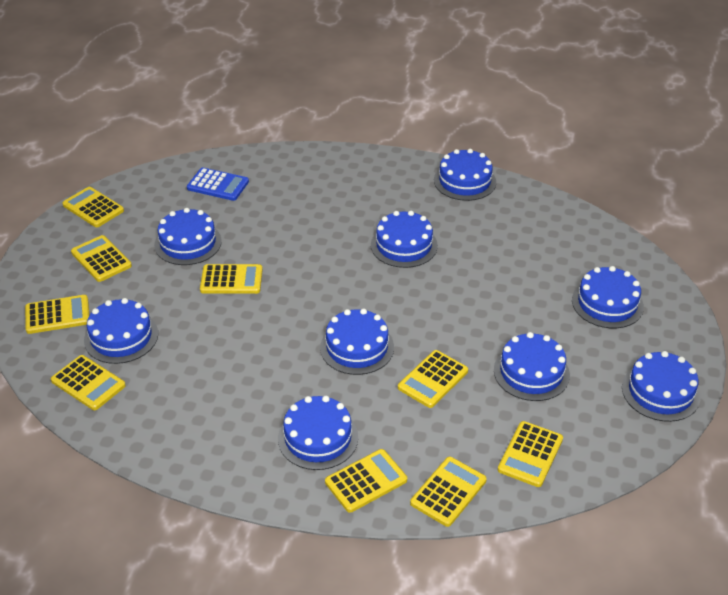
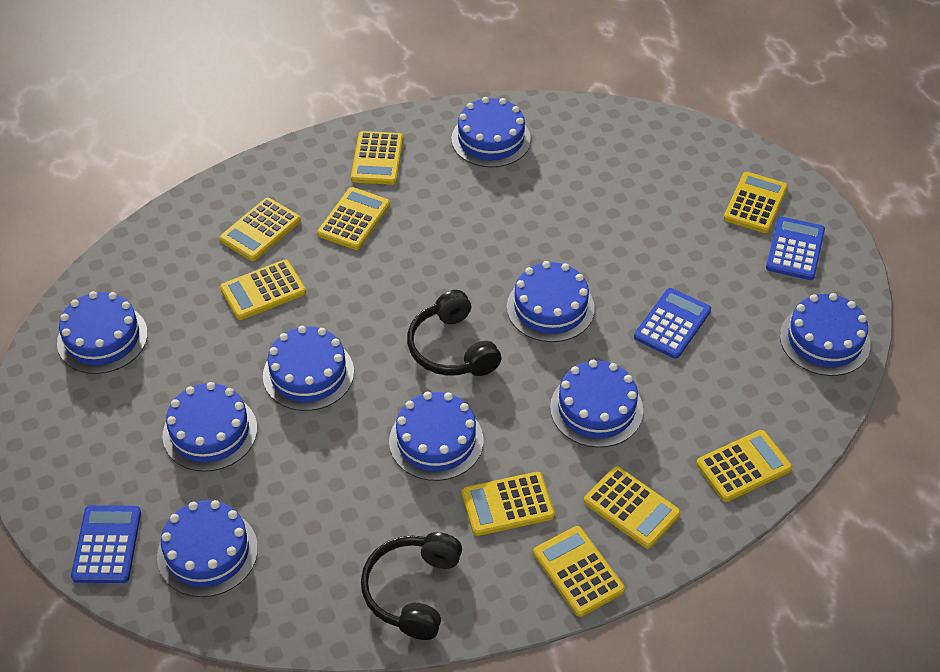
black headphones: none = 0 -> [361,532,462,640] [407,290,501,376] = 2
blue calculator: [187,167,249,201] = 1 -> [71,505,141,583] [634,288,711,359] [766,217,825,280] = 3

